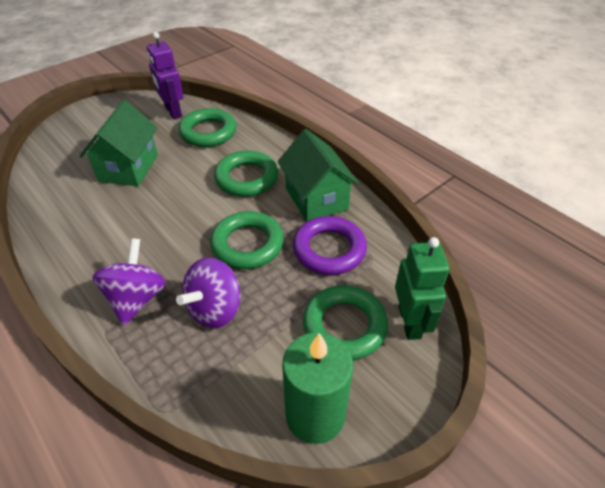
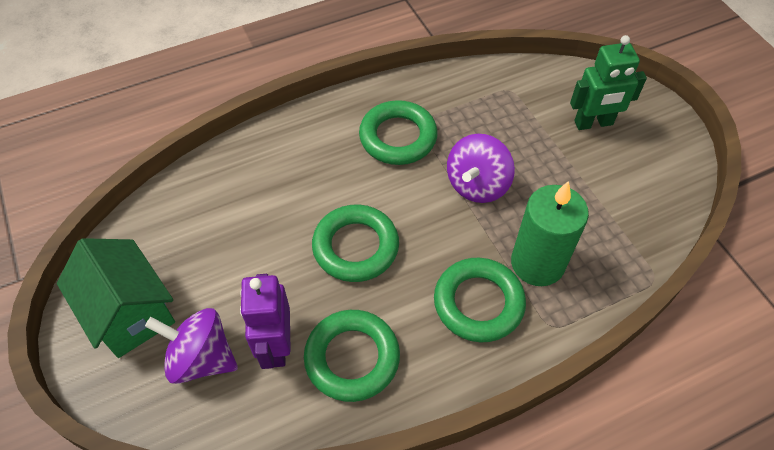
green house: [79,100,158,186] [278,129,359,222] = 2 -> [57,238,175,358] = 1
purple ring: [293,216,367,275] = 1 -> none = 0

